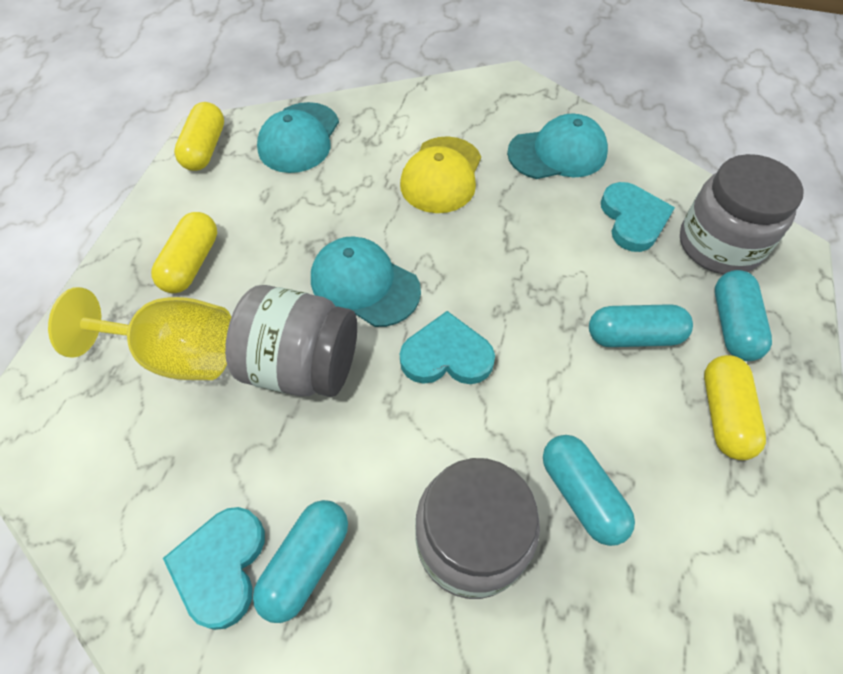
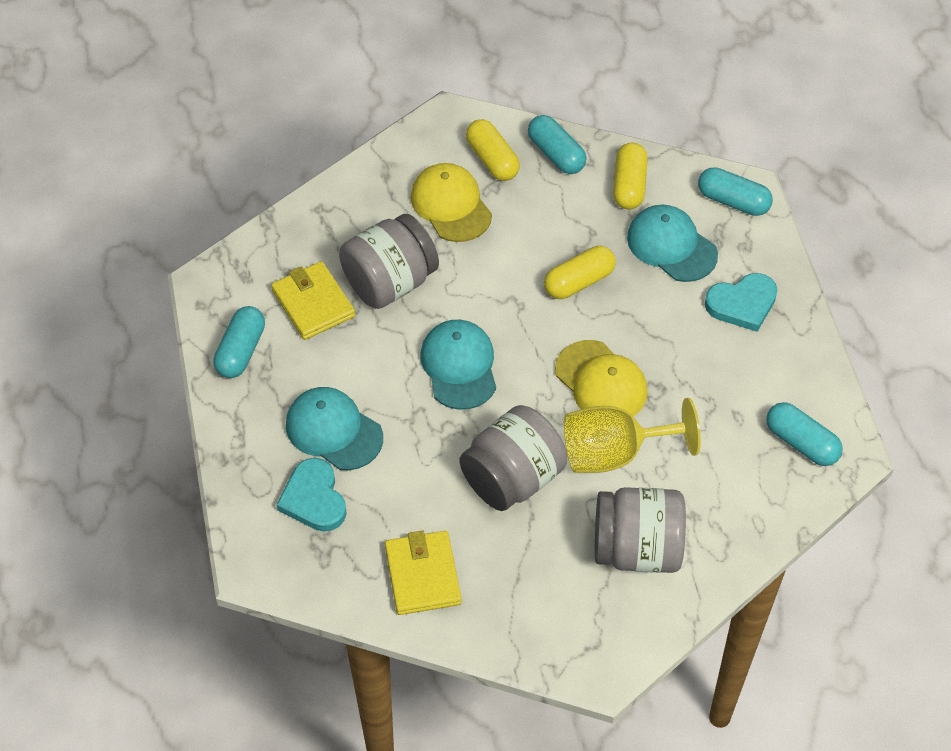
turquoise heart: [163,507,265,630] [400,311,495,384] [601,182,675,252] = 3 -> [276,458,347,532] [705,273,778,332] = 2
yellow cap: [400,136,481,213] = 1 -> [411,163,492,242] [555,340,648,416] = 2
yellow wallet: none = 0 -> [271,261,355,340] [385,531,462,615] = 2

